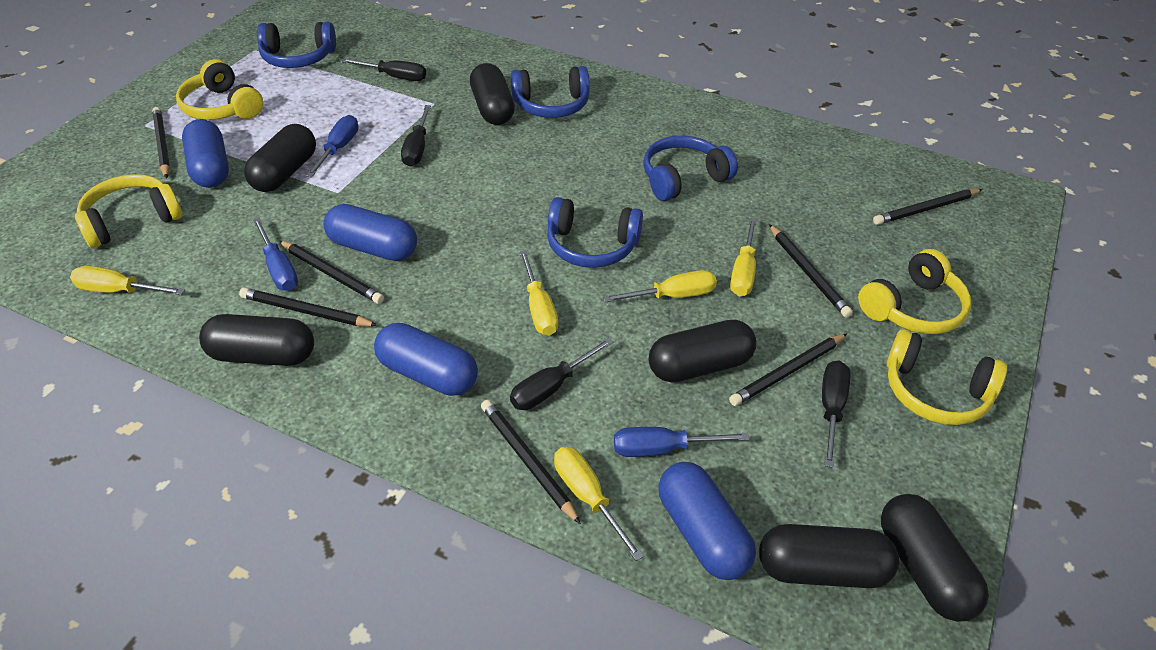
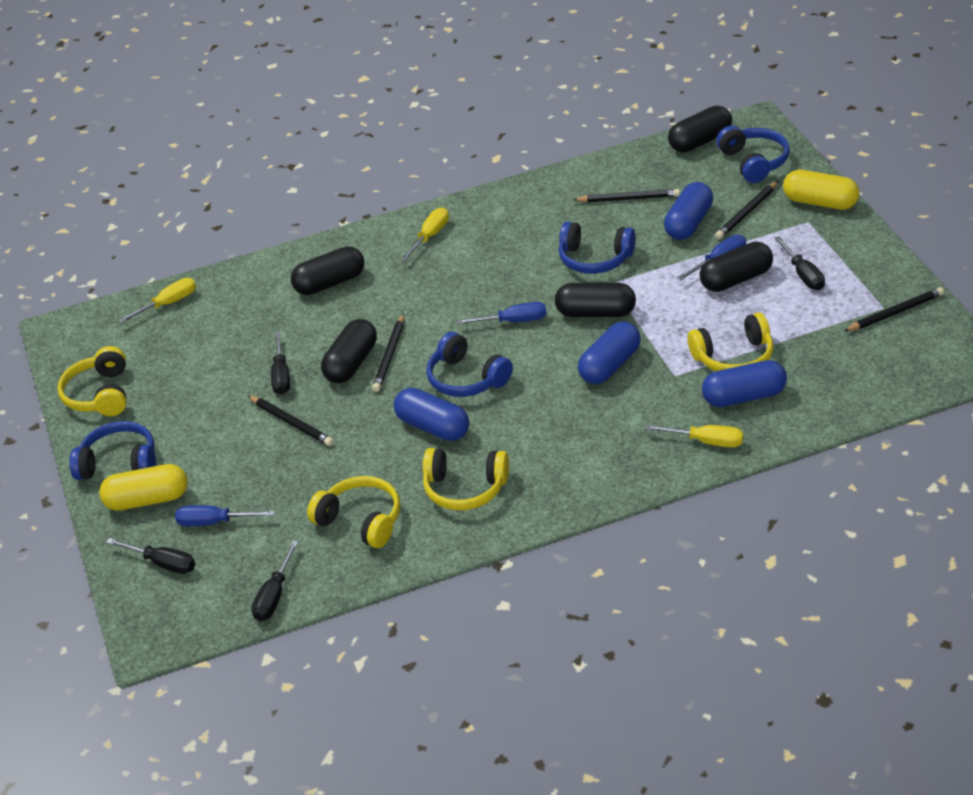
black capsule: [199,314,314,366] [244,124,316,192] [470,63,515,125] [649,320,756,382] [759,524,899,588] [881,494,989,622] = 6 -> [291,246,364,295] [321,319,377,383] [555,283,636,317] [668,106,732,152] [699,242,773,292] = 5
black pencil: [152,107,170,179] [239,288,378,326] [279,241,384,304] [481,400,581,524] [729,334,847,406] [769,224,853,318] [873,189,983,225] = 7 -> [248,396,334,446] [372,313,404,392] [573,189,680,203] [715,181,778,239] [844,287,944,331] = 5
yellow capsule: none = 0 -> [99,464,188,511] [783,170,860,210] = 2
yellow screwdriver: [70,266,185,295] [519,251,558,336] [554,447,644,561] [603,270,717,302] [730,218,757,296] = 5 -> [118,278,196,323] [401,207,449,261] [645,425,743,447] = 3

